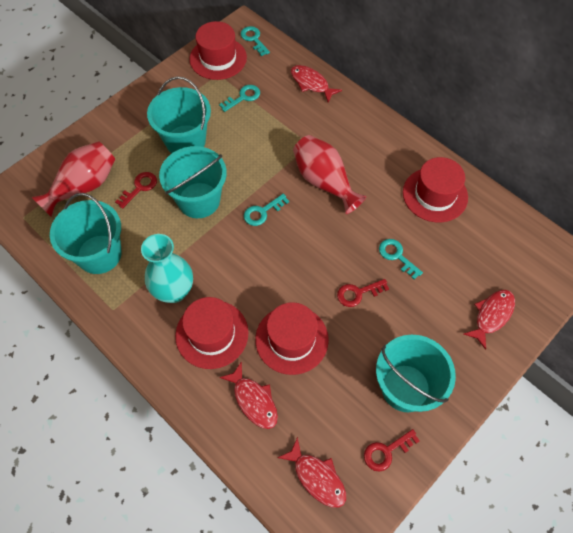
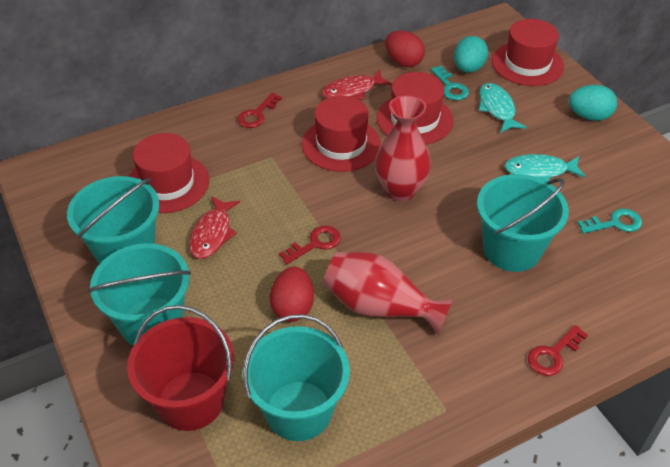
red bucket: none = 0 -> [127,305,234,431] = 1
red egg: none = 0 -> [270,267,314,322] [385,31,425,67] = 2
red fish: [219,361,278,429] [277,437,346,508] [291,65,342,102] [464,290,515,350] = 4 -> [189,196,240,259] [322,69,392,99] = 2
turquoise egg: none = 0 -> [454,36,488,73] [569,85,617,121] = 2
turquoise fish: none = 0 -> [479,83,527,133] [504,154,586,182] = 2
turquoise key: [219,85,260,112] [241,26,270,56] [244,194,289,226] [379,239,423,280] = 4 -> [431,66,469,100] [578,209,642,234] = 2
turquoise vase: [141,234,193,303] = 1 -> none = 0

